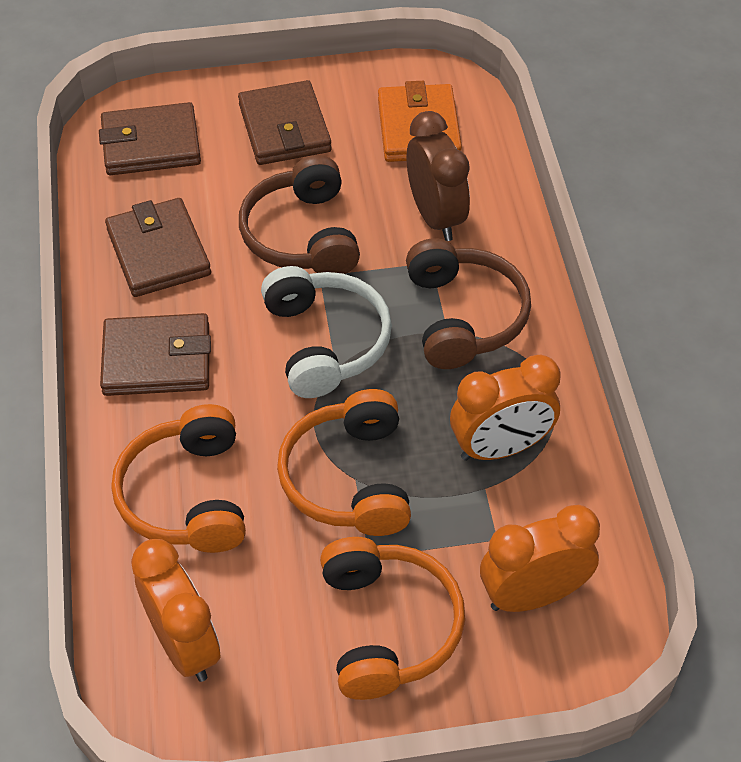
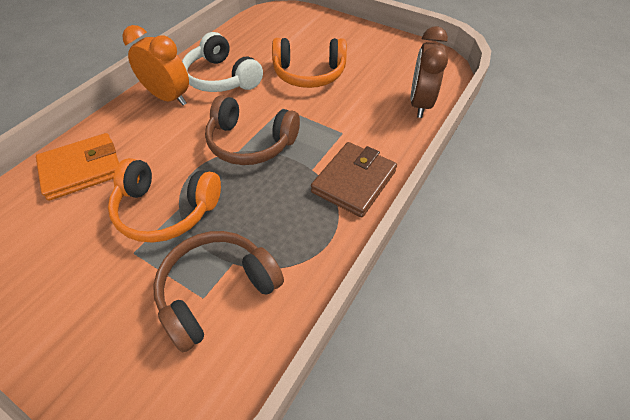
brown wallet: [99,102,201,175] [100,313,211,396] [105,198,211,297] [238,80,332,165] = 4 -> [311,142,397,217] = 1
orange clock: [131,539,221,682] [450,355,561,461] [480,505,600,612] = 3 -> [122,25,189,105] = 1
orange headphones: [111,404,246,553] [277,389,411,536] [320,537,465,700] = 3 -> [108,158,221,242] [272,38,347,88] = 2

